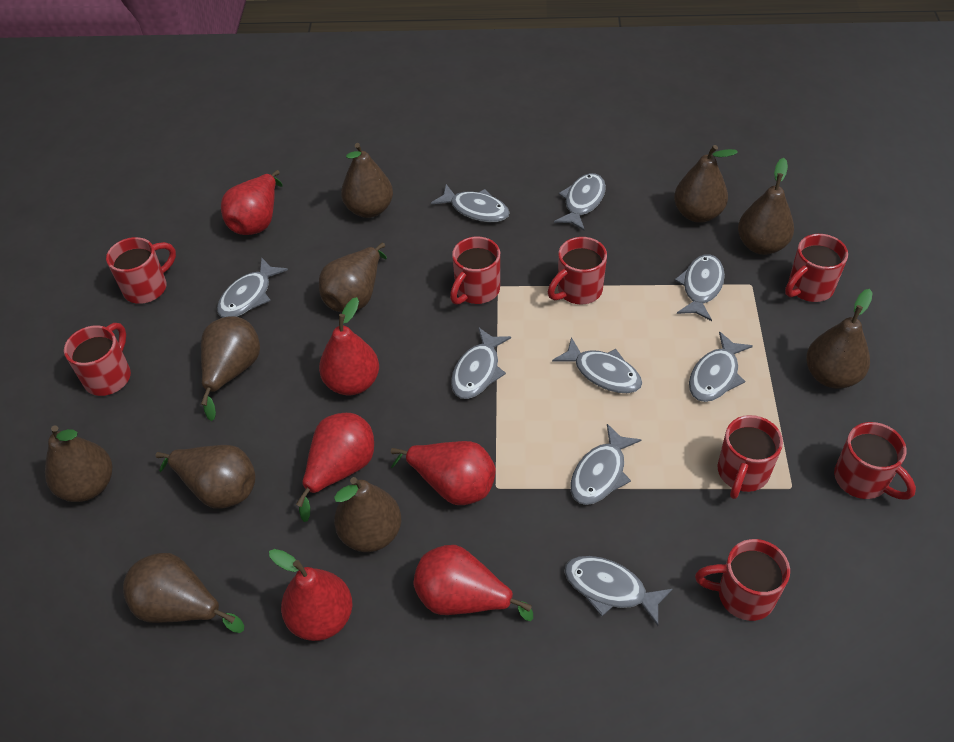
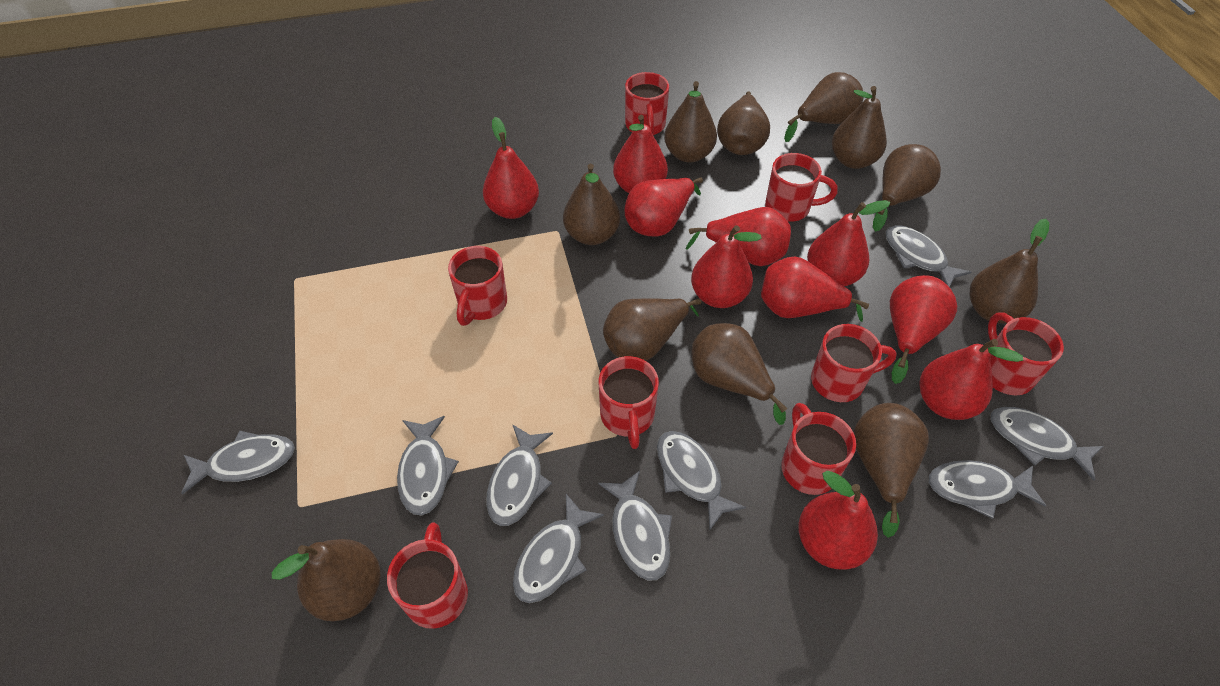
brown pear: [45,425,112,502] [123,553,244,633] [155,445,256,509] [201,316,260,421] [319,243,387,312] [334,477,401,552] [341,143,393,218] [674,145,738,223] [738,158,794,255] [806,289,872,389] = 10 -> [272,539,381,621] [563,164,620,245] [603,298,701,361] [664,81,717,162] [691,323,787,425] [717,92,770,155] [784,72,864,142] [832,86,887,169] [854,403,929,538] [873,144,941,232] [969,219,1049,324] = 11
red pear: [221,170,283,235] [269,549,352,641] [296,413,374,522] [319,297,379,395] [391,441,496,505] [414,545,533,621] = 6 -> [483,117,539,219] [613,115,668,193] [625,177,703,237] [685,207,791,266] [691,225,762,308] [761,256,869,322] [798,471,878,569] [807,200,890,286] [890,275,957,384] [920,339,1023,420] = 10

